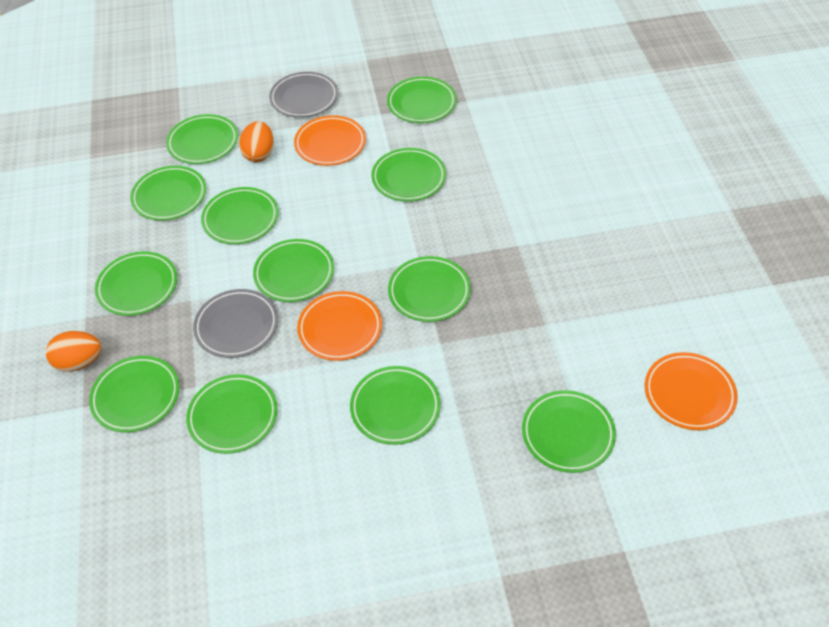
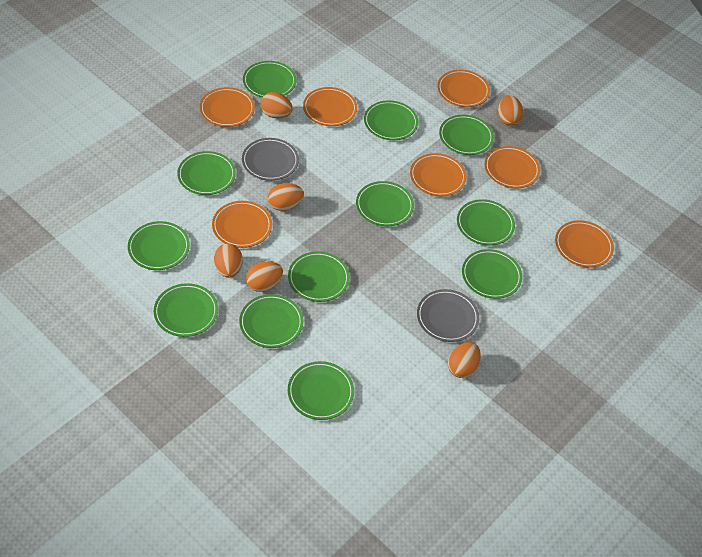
orange egg: [46,331,101,372] [239,121,274,162] = 2 -> [214,244,243,278] [246,261,283,292] [260,92,293,118] [268,183,304,211] [448,342,481,378] [498,95,523,126] = 6
orange plate: [294,115,366,166] [297,291,382,361] [645,352,738,430] = 3 -> [200,87,255,127] [212,201,272,248] [303,87,357,126] [410,153,467,196] [437,70,490,107] [485,146,540,188] [555,220,614,268] = 7

